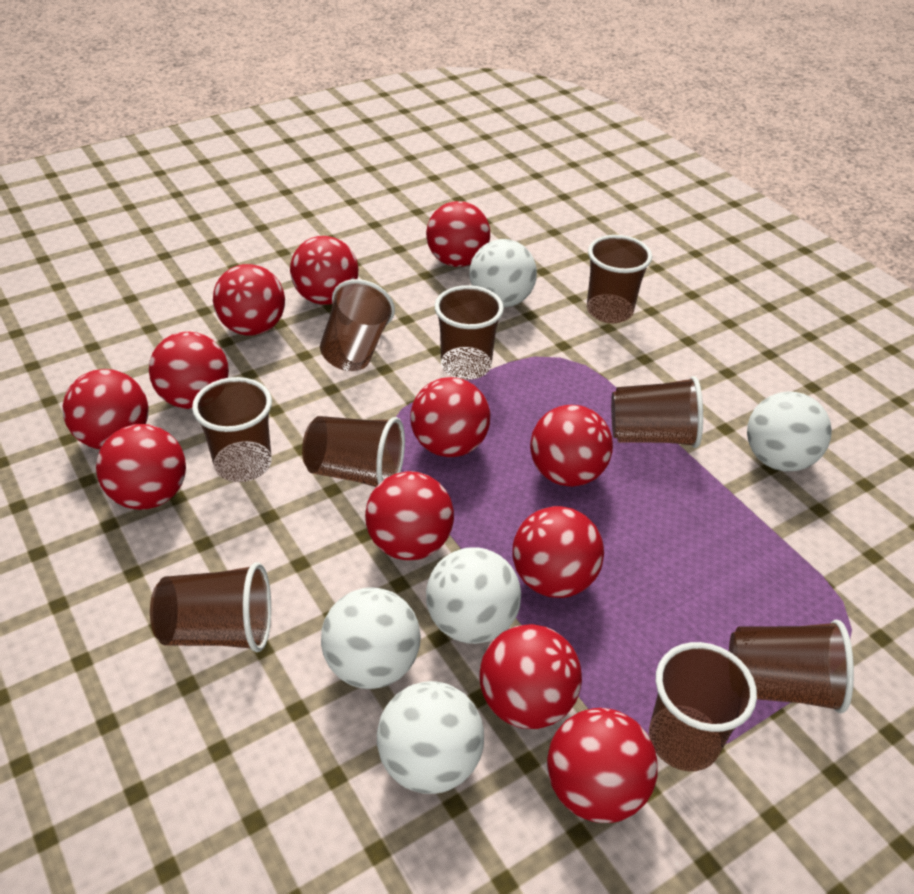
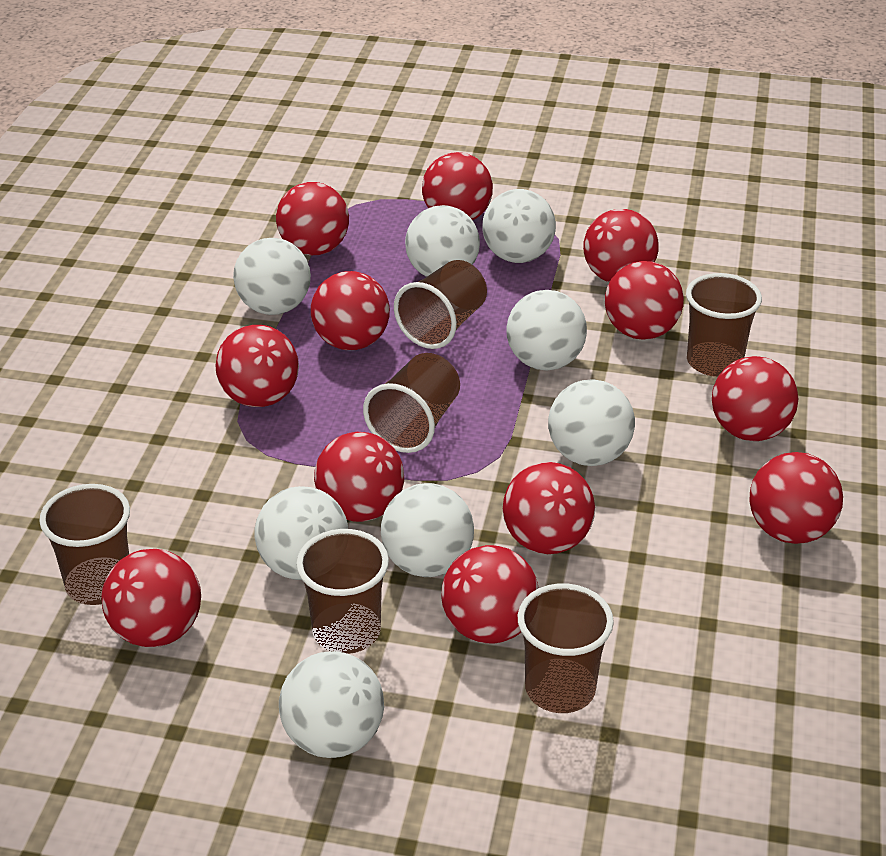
brown cup: [150,562,271,652] [192,377,272,482] [302,416,405,487] [320,279,395,371] [434,285,504,380] [587,235,652,323] [611,376,703,448] [649,642,757,771] [729,620,854,713] = 9 -> [39,484,130,605] [296,529,389,654] [363,353,460,453] [394,260,487,349] [518,584,614,713] [686,273,762,377] = 6
white ball: [321,587,421,689] [377,681,484,794] [426,547,521,644] [469,239,537,307] [747,391,832,472] = 5 -> [233,238,311,315] [255,486,348,580] [279,651,384,758] [381,483,474,577] [405,205,480,277] [482,189,556,263] [506,290,587,370] [548,379,635,466] = 8

